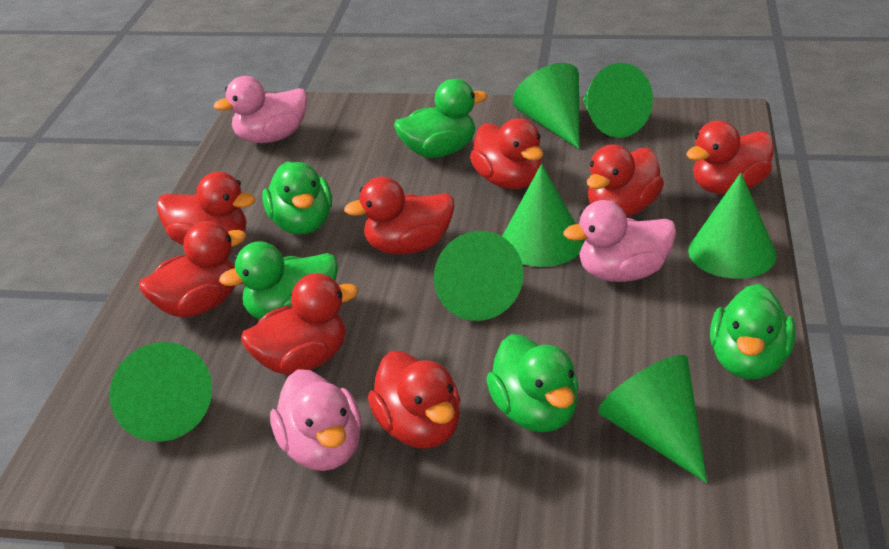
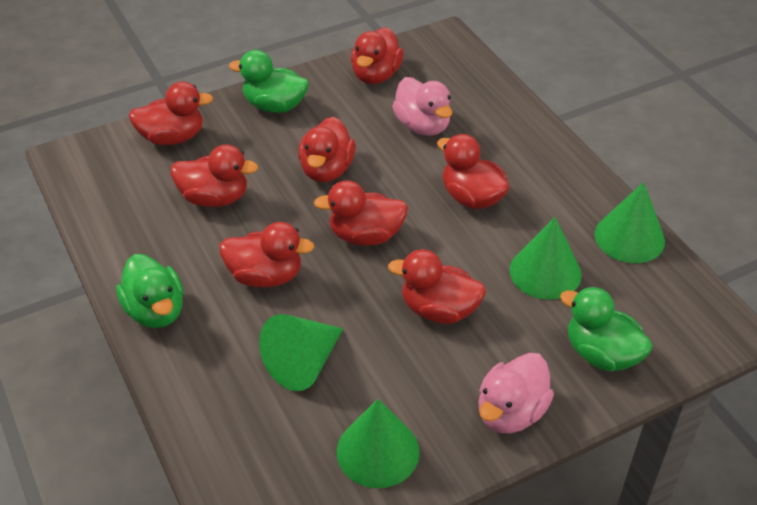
green cone: [109,342,212,442] [434,231,523,321] [502,164,584,267] [513,63,580,149] [583,63,653,138] [598,355,707,483] [688,173,777,279] = 7 -> [259,314,343,391] [337,399,420,488] [509,217,582,300] [594,182,665,263] = 4
green duck: [219,241,338,319] [262,161,332,234] [394,79,488,158] [486,334,578,432] [710,284,796,379] = 5 -> [116,254,184,328] [229,50,309,113] [560,287,652,371] = 3
pink duck: [214,76,307,143] [270,369,362,471] [563,200,676,282] = 3 -> [392,77,452,136] [478,353,554,433] = 2

